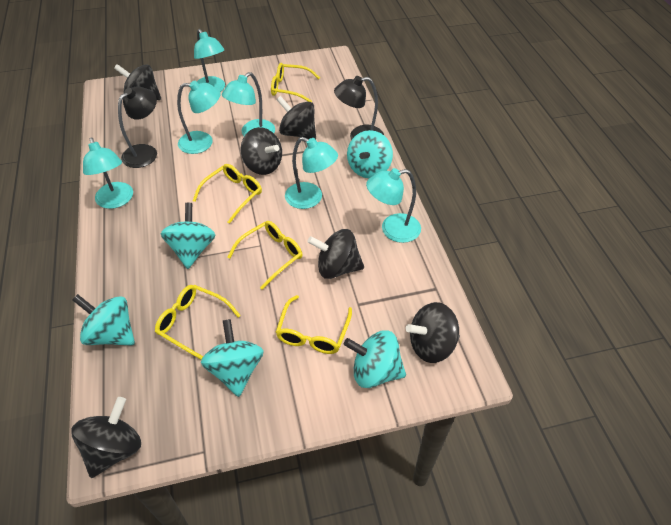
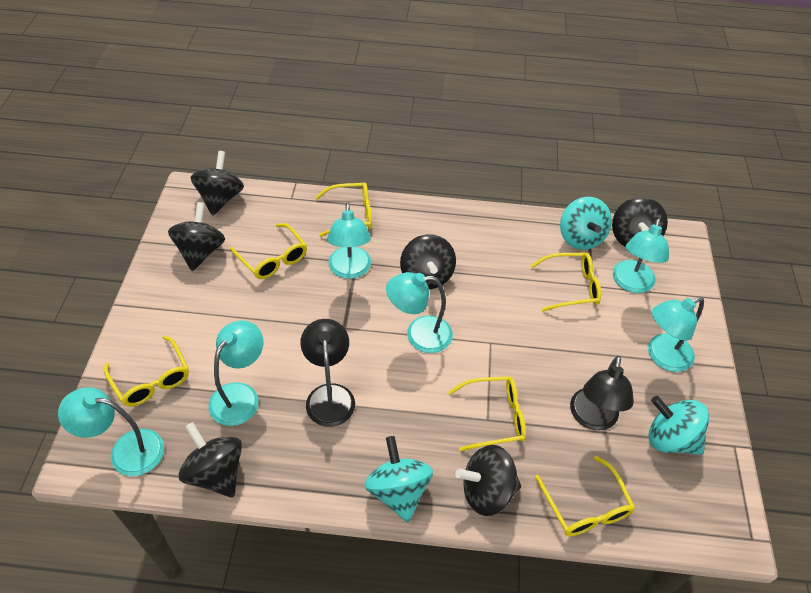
turquoise spinning top: [72,294,135,346] [161,203,216,269] [201,319,264,397] [344,330,406,388] [347,130,393,178] = 5 -> [364,436,433,522] [560,197,612,250] [649,396,709,455] = 3
yellow glasses: [155,285,241,360] [193,164,262,224] [227,221,303,290] [271,63,320,102] [276,295,352,354] = 5 -> [104,336,189,407] [230,223,307,279] [315,182,372,237] [448,376,526,451] [531,253,601,312] [535,456,635,536] = 6

